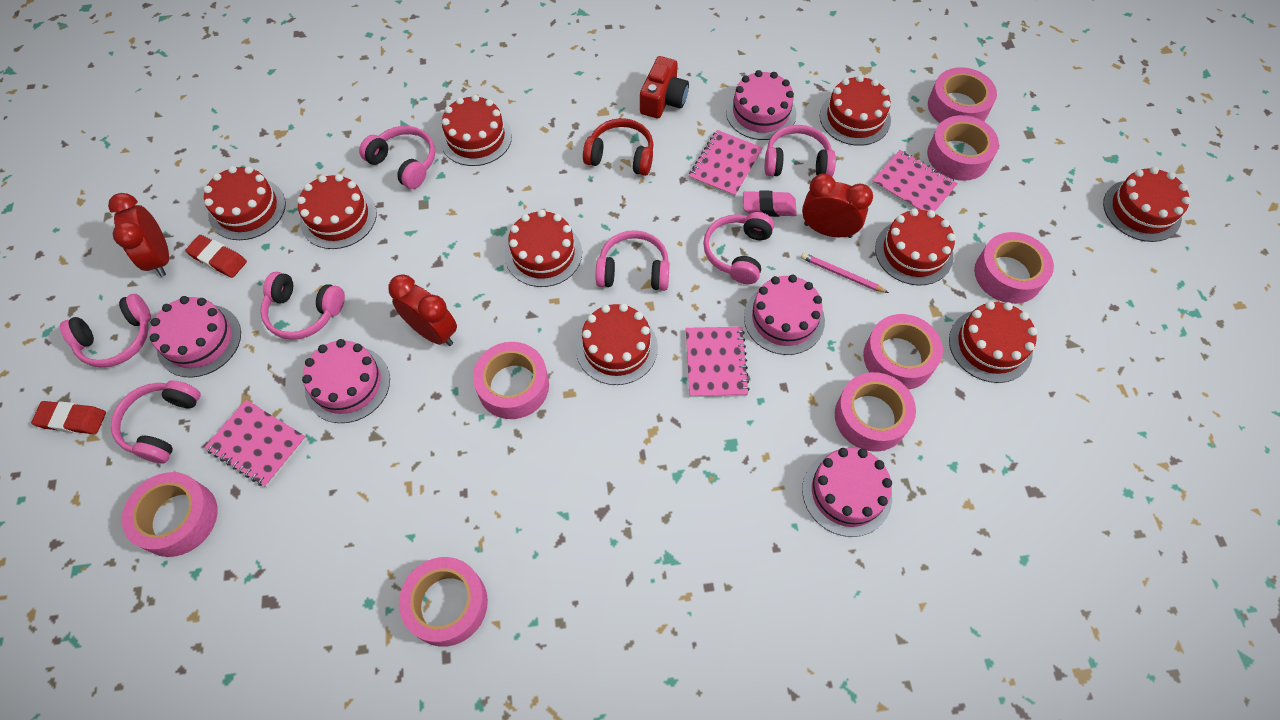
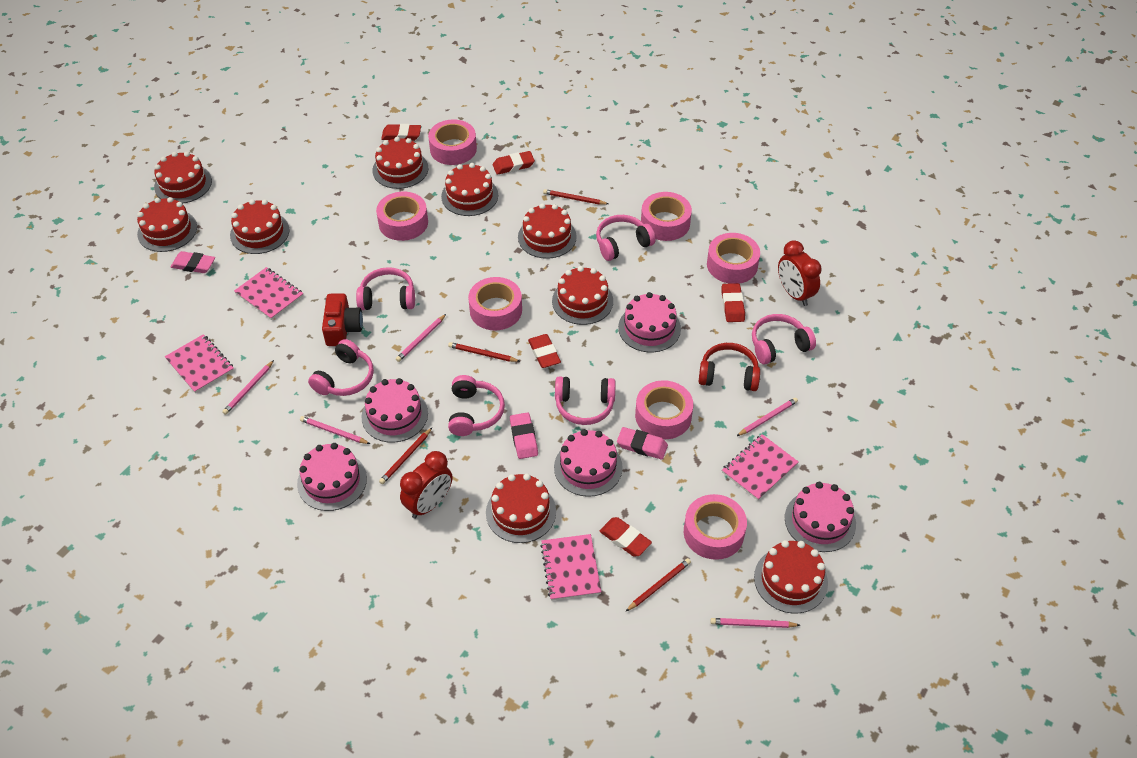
pink eraser: [743,190,797,217] = 1 -> [171,251,215,273] [510,412,538,459] [617,427,668,459] = 3
pink headphones: [60,294,151,368] [111,380,200,463] [260,272,345,340] [359,126,435,189] [596,230,670,291] [703,212,774,284] [765,125,836,177] = 7 -> [308,339,374,396] [356,267,415,310] [448,375,505,436] [555,376,616,425] [596,215,656,261] [752,314,816,364] = 6
pink pencil: [801,253,889,293] = 1 -> [222,360,274,415] [300,416,370,444] [396,314,446,362] [710,618,800,628] [737,397,798,436] = 5
pink tape: [122,472,218,557] [399,557,488,647] [473,342,549,419] [835,372,916,452] [863,314,943,390] [927,115,999,181] [928,67,997,123] [974,232,1054,304] = 8 -> [376,192,428,241] [428,119,477,165] [468,277,522,330] [635,380,693,439] [641,192,692,241] [684,494,747,560] [707,233,760,284] = 7
red clock: [108,193,169,277] [388,274,457,346] [802,174,873,238] = 3 -> [400,451,452,519] [778,240,822,306] = 2
red eraser: [31,401,106,434] [185,235,247,278] = 2 -> [381,124,421,141] [493,151,535,175] [528,334,561,368] [600,517,652,557] [722,283,745,322] = 5
red pencil: none = 0 -> [379,428,432,484] [448,342,521,362] [543,189,608,205] [626,558,691,611] = 4

